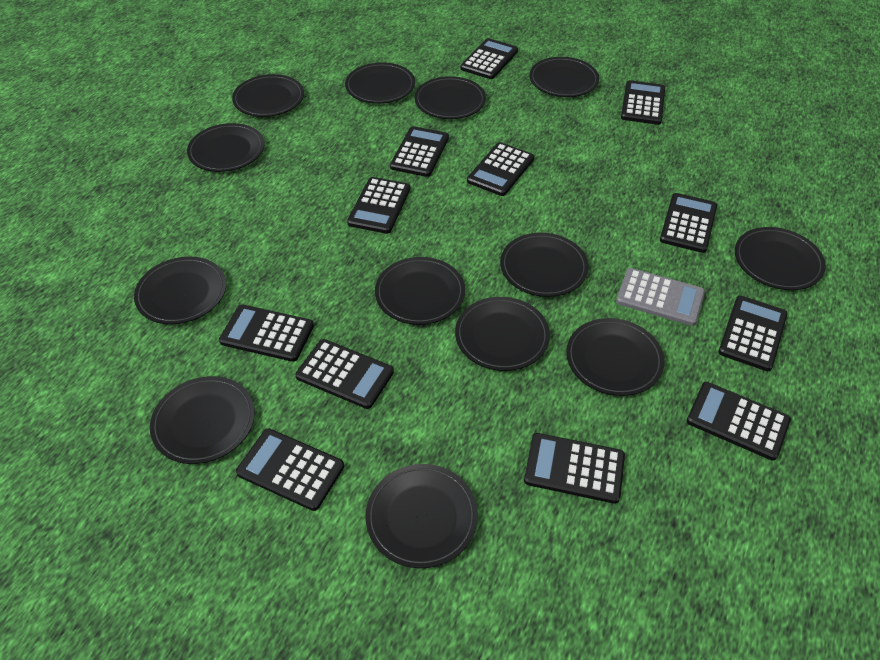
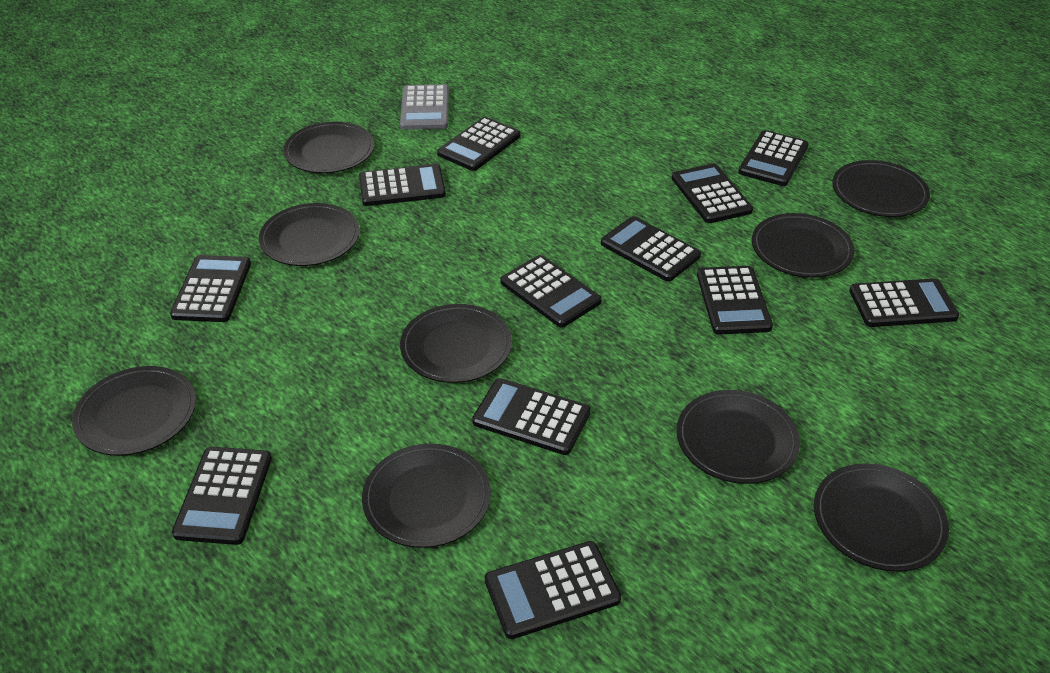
black plate: [134,257,226,324] [150,376,255,464] [187,123,265,172] [232,74,304,117] [345,62,415,104] [366,464,478,568] [375,257,465,325] [414,76,486,119] [455,297,550,371] [500,233,589,297] [529,57,599,97] [566,318,665,396] [735,227,826,290] = 13 -> [72,366,196,456] [259,203,360,266] [283,122,374,173] [362,444,491,548] [400,304,512,383] [677,390,800,484] [752,213,855,278] [814,463,949,572] [832,160,930,217] = 9

